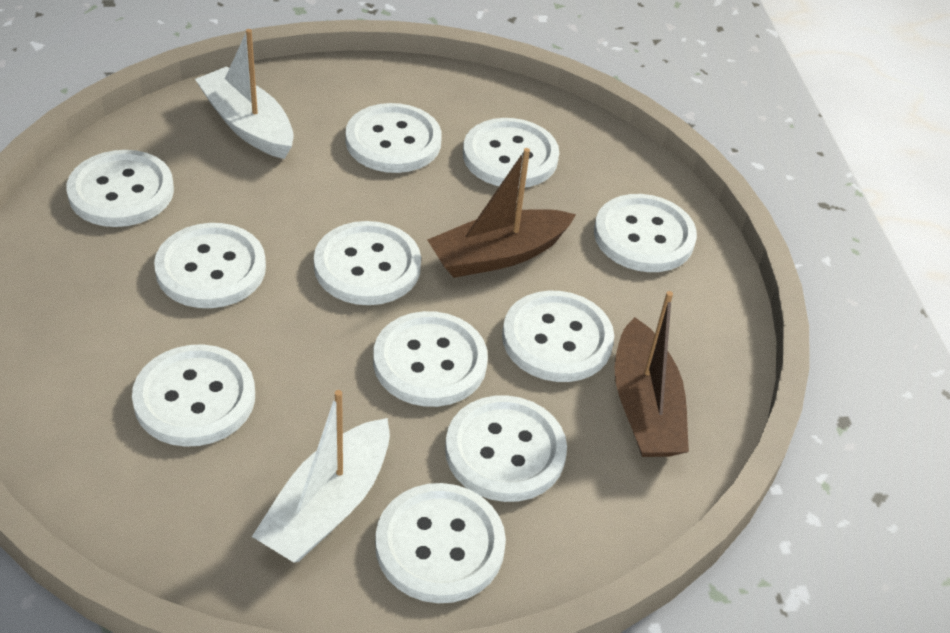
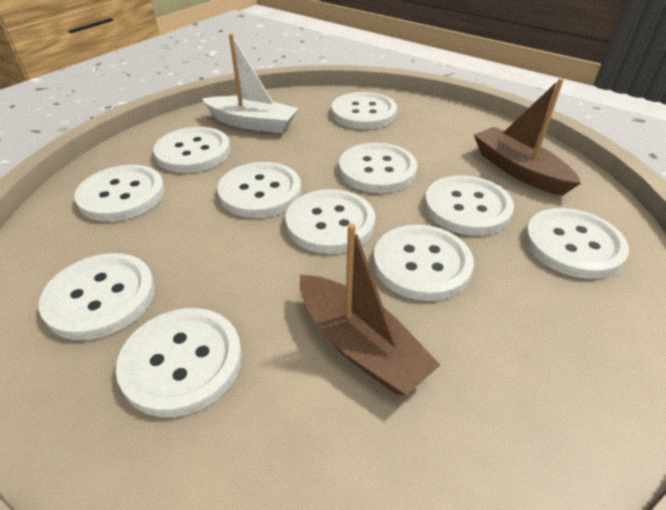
white boat: [195,29,294,159] [252,390,390,563] = 2 -> [202,33,299,133] = 1

